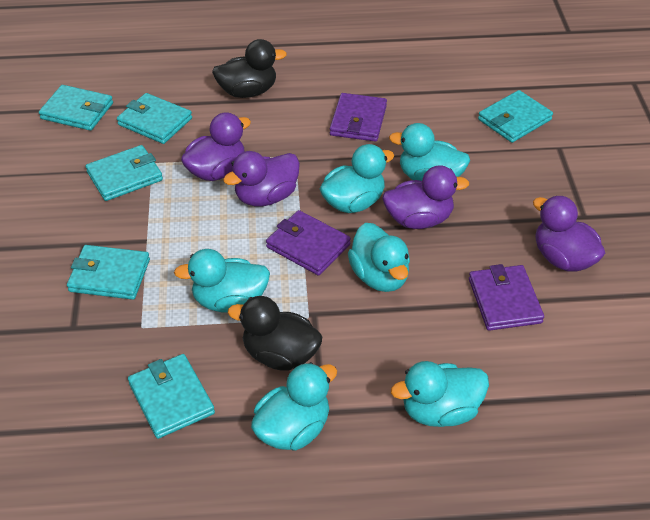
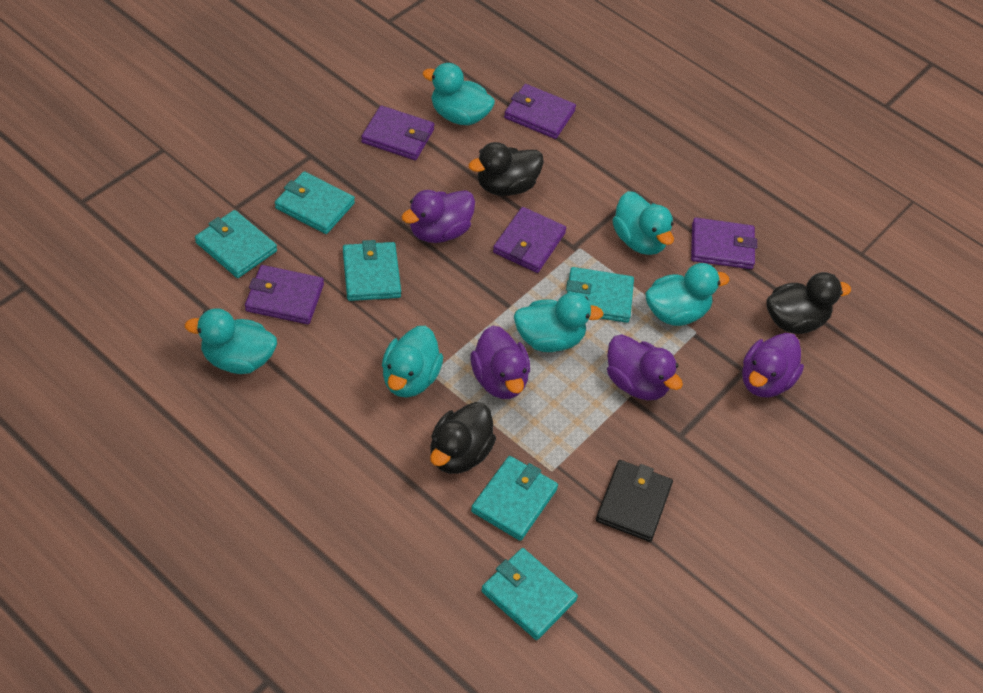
black duck: [212,39,287,98] [228,296,322,371] = 2 -> [430,402,496,474] [468,142,544,196] [766,272,851,334] = 3
black wallet: none = 0 -> [596,460,673,542] = 1
purple wallet: [266,210,351,276] [330,93,387,142] [469,264,544,331] = 3 -> [245,265,324,324] [361,105,435,160] [493,207,566,273] [504,84,576,139] [691,218,757,269] = 5

